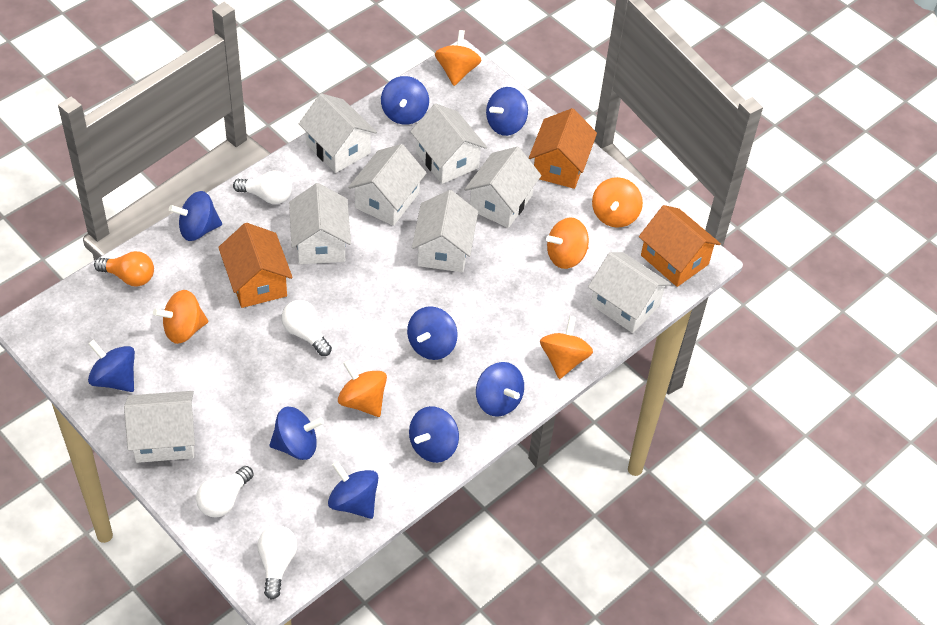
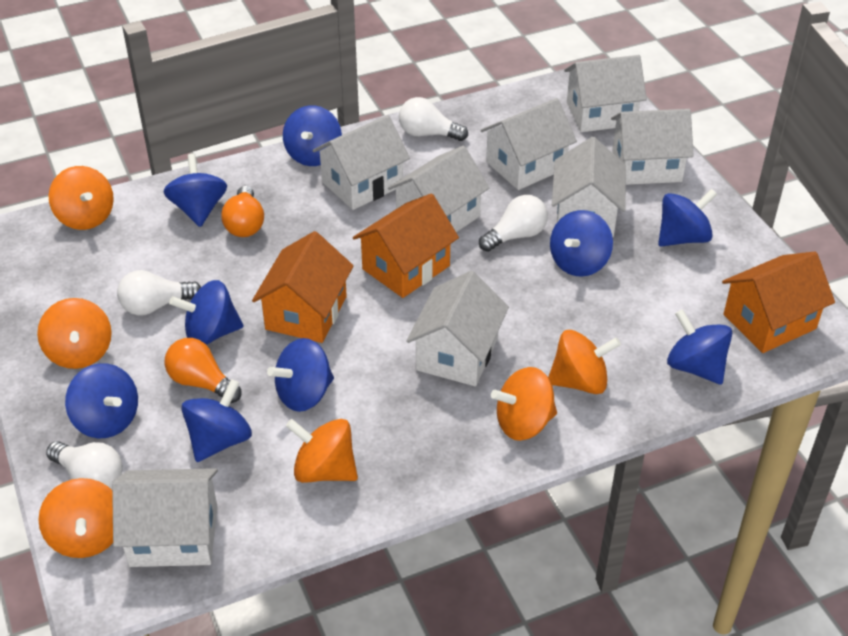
orange light bulb: [94,251,154,286] = 1 -> [165,338,241,403] [221,186,264,237] = 2

